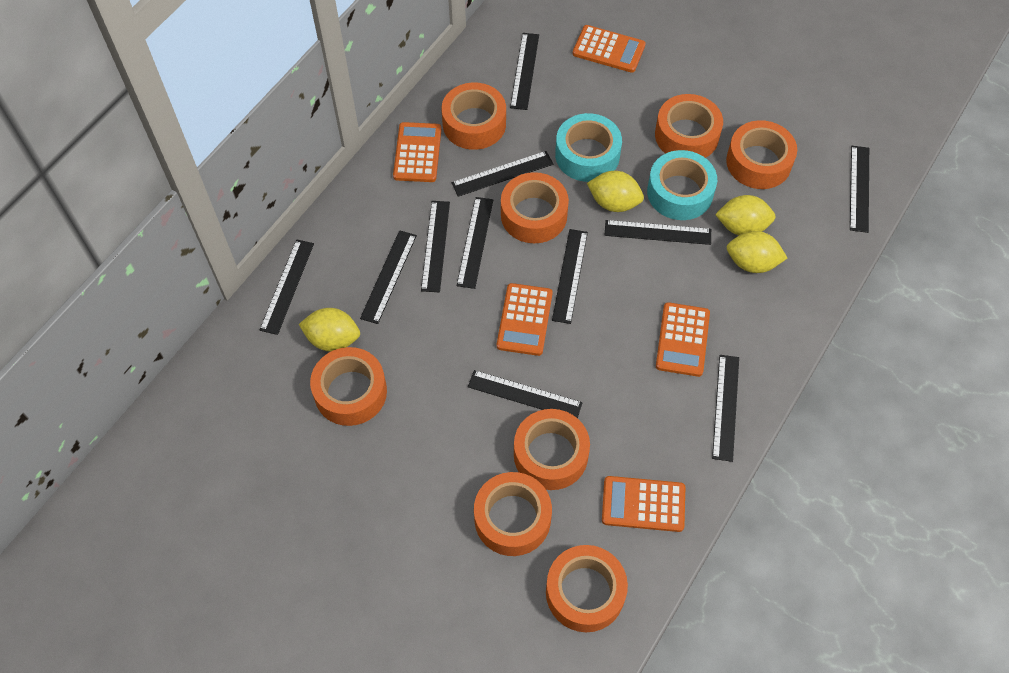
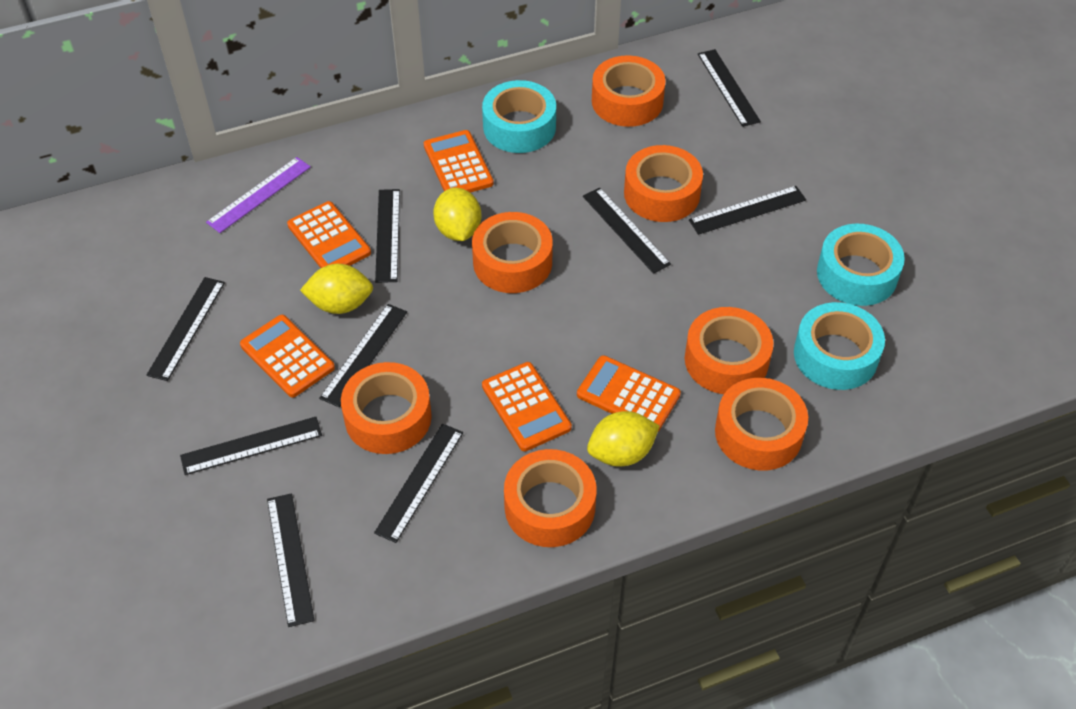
black ruler: [260,239,314,335] [360,230,417,324] [421,201,450,292] [452,151,553,197] [457,197,493,289] [468,370,583,418] [510,33,539,110] [552,229,588,324] [605,220,711,245] [712,355,739,462] [850,146,869,233] = 11 -> [147,277,225,381] [180,417,322,475] [267,493,314,627] [319,304,407,407] [374,424,463,543] [375,189,400,283] [583,188,671,274] [689,186,806,235] [698,49,761,127] = 9
orange tape: [310,347,387,426] [442,83,506,150] [474,472,552,556] [501,172,569,243] [514,409,590,490] [546,545,628,632] [655,94,723,158] [726,120,797,189] = 8 -> [341,362,432,454] [472,212,553,293] [504,449,596,547] [592,55,666,127] [624,145,703,222] [685,307,774,394] [715,378,808,471] = 7
purple ruler: none = 0 -> [206,157,311,233] = 1
turquoise tape: [555,113,622,182] [647,150,717,220] = 2 -> [482,80,556,153] [794,302,885,390] [817,224,905,306] = 3
yellow lemon: [299,308,360,352] [587,171,644,212] [715,195,775,235] [727,231,787,273] = 4 -> [300,264,373,314] [433,188,482,241] [587,411,660,466] = 3

